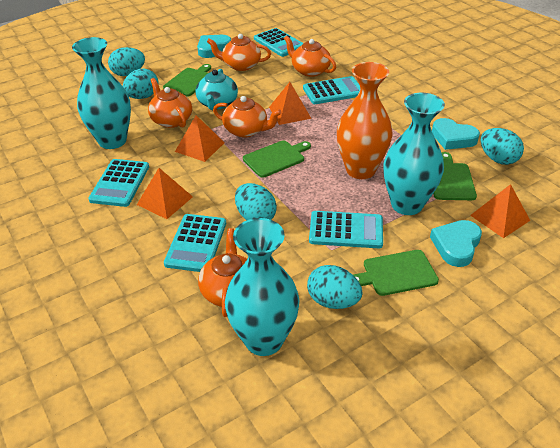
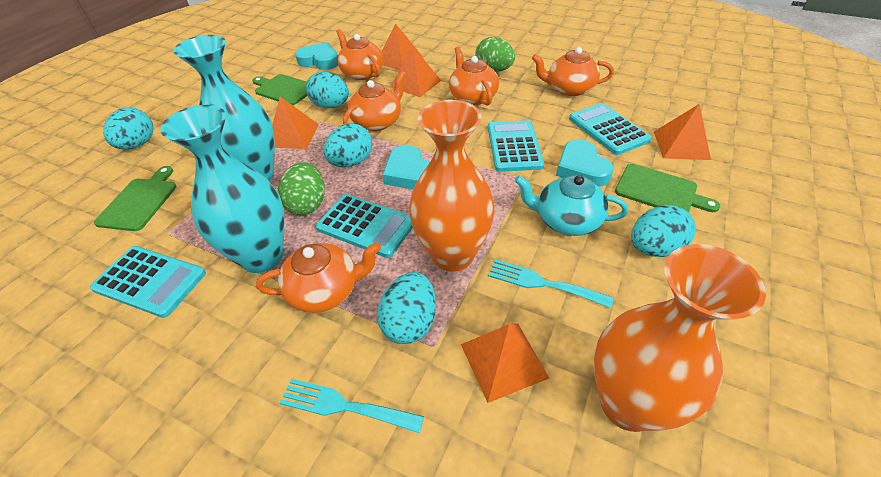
green cutting board: [163,64,211,96] [243,140,311,178] [353,250,439,296] [433,152,477,200] = 4 -> [94,166,177,231] [252,74,307,105] [615,164,720,213] = 3
green egg: none = 0 -> [278,162,325,215] [475,37,515,72] = 2
orange pyramid: [137,168,193,219] [175,115,225,162] [269,82,312,125] [470,184,530,238] = 4 -> [272,97,319,149] [381,24,423,70] [391,47,441,97] [461,324,549,403] [654,104,711,160] = 5
orange vase: [337,62,392,179] = 1 -> [409,100,495,272] [593,244,766,432] = 2
turquoise calculator: [88,159,149,207] [164,214,226,272] [254,28,303,57] [303,76,360,104] [309,211,383,248] = 5 -> [90,246,206,318] [316,194,413,258] [488,120,544,172] [569,103,652,155] = 4
turquoise fork: none = 0 -> [280,379,424,433] [488,259,614,308] = 2
turquoise vase: [72,37,131,149] [225,218,299,356] [383,93,445,215] = 3 -> [160,105,284,273] [173,35,275,181] = 2

